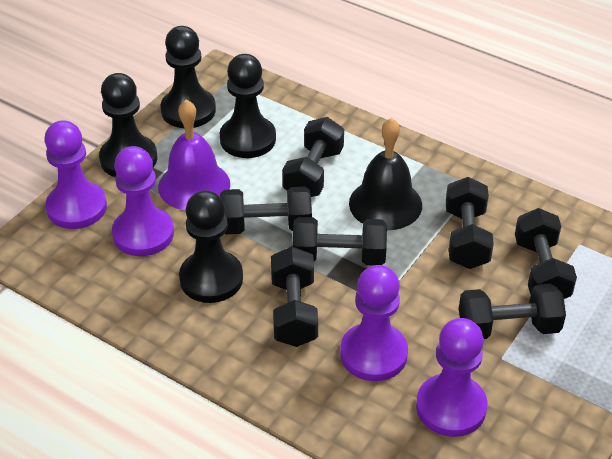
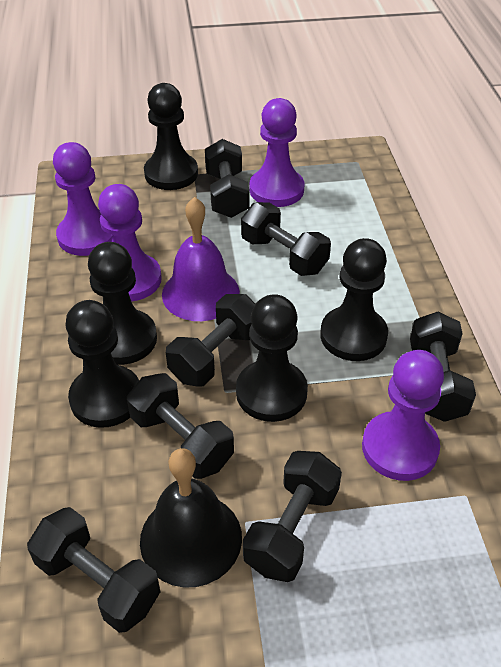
black pawn: [99,73,157,177] [160,26,216,128] [179,190,243,303] [220,54,276,158] = 4 -> [65,300,139,428] [88,242,157,365] [144,83,198,190] [236,294,308,422] [320,238,388,361] = 5

